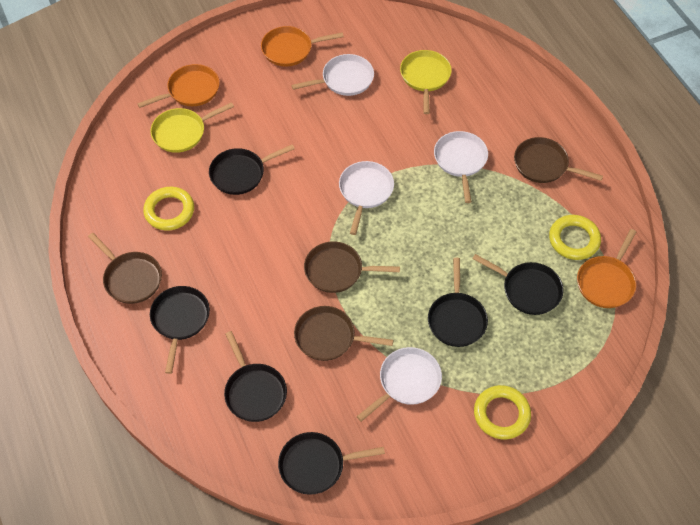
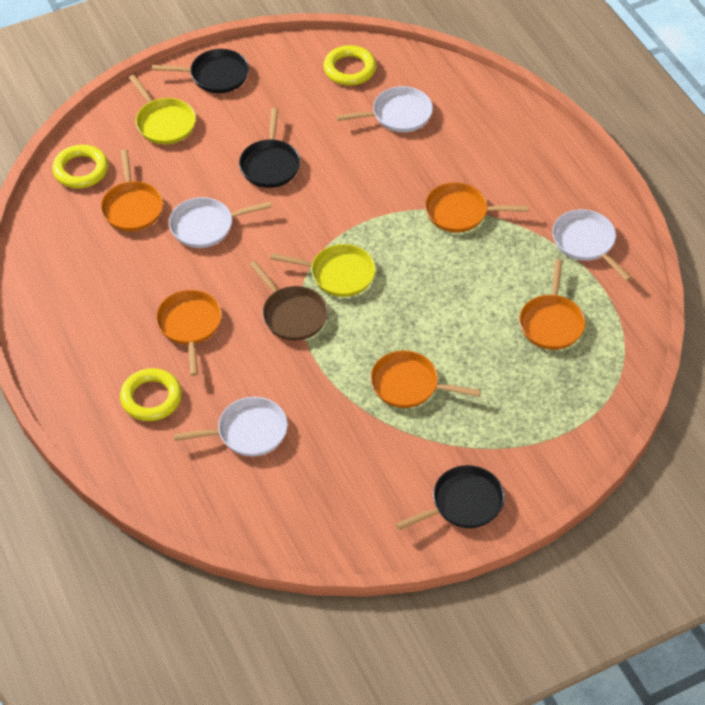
black pan: [150,286,210,374] [209,144,295,195] [224,331,287,422] [278,432,385,495] [428,258,488,347] [472,254,563,315] = 6 -> [152,49,249,93] [239,108,300,188] [396,465,505,530] = 3
brown pan: [88,233,162,304] [294,306,393,361] [304,242,400,293] [514,137,603,183] = 4 -> [249,261,328,341] = 1
orange pan: [137,64,219,108] [261,26,344,66] [577,229,636,308] = 3 -> [101,149,163,231] [156,290,222,376] [370,351,481,408] [425,182,529,232] [519,259,585,350] = 5

